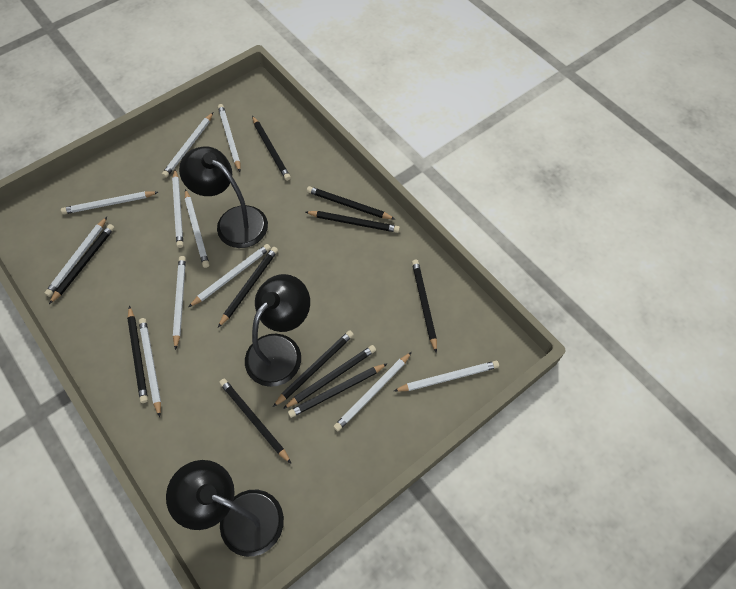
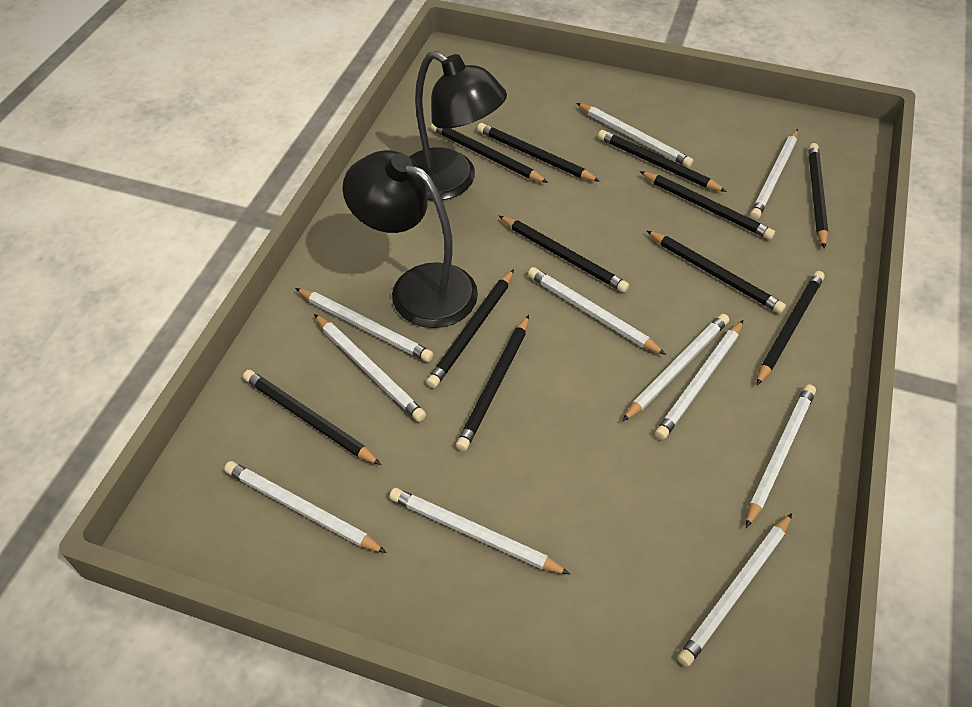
black lamp: [166,460,284,557] [179,146,268,248] [245,274,310,387] = 3 -> [342,150,478,328] [410,51,507,201] = 2

